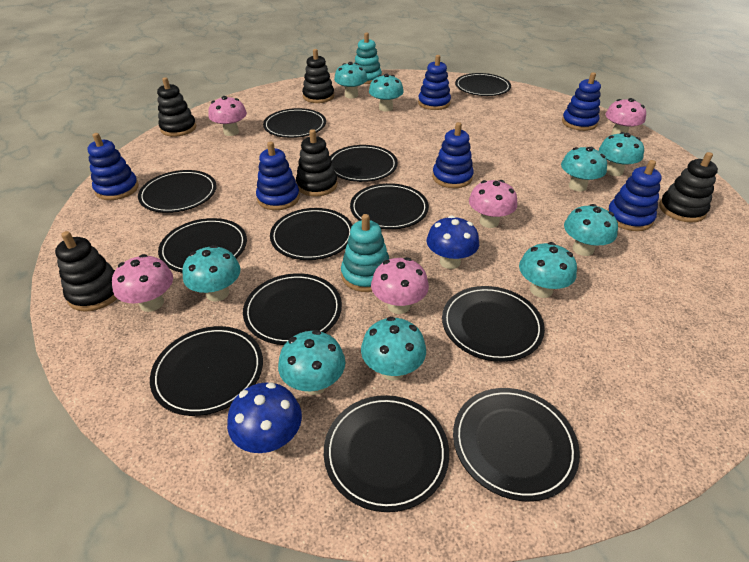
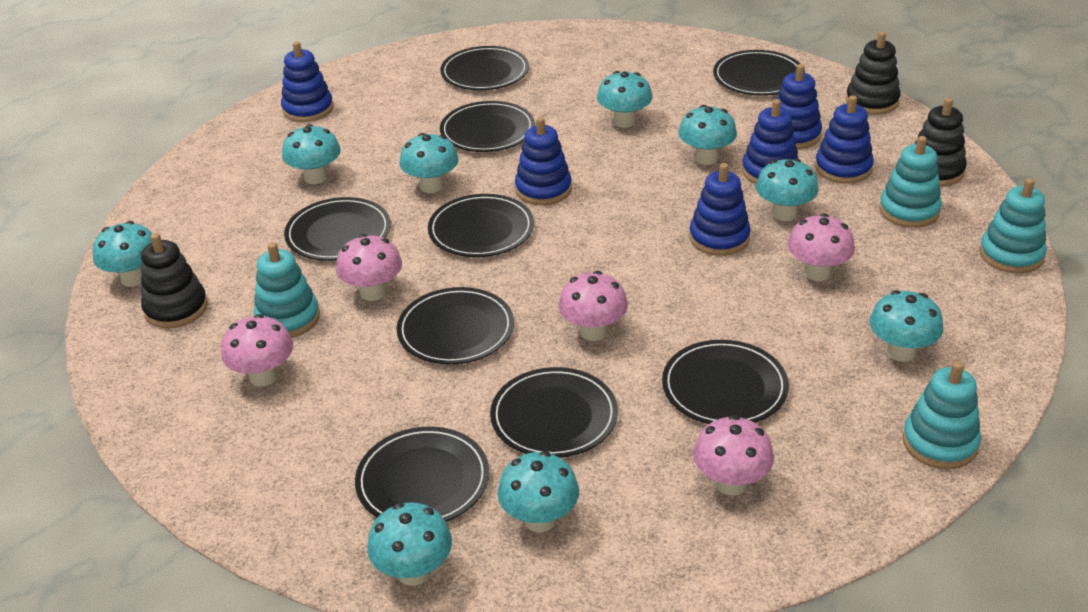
black plate: [138,170,217,213] [150,326,263,416] [158,218,247,272] [243,273,342,345] [263,108,326,138] [270,208,352,260] [324,395,449,512] [330,145,398,182] [350,183,429,230] [442,286,545,362] [453,388,580,501] [455,73,511,96] = 12 -> [284,197,391,261] [355,426,489,522] [397,287,514,364] [428,194,534,257] [440,46,529,90] [440,101,535,152] [490,367,618,458] [662,340,789,424] [713,50,805,96] = 9
black stacking toy: [55,231,117,312] [157,77,196,137] [296,129,338,196] [302,49,334,103] [659,152,718,223] = 5 -> [141,233,208,328] [846,31,901,114] [914,98,967,186] = 3
blue mushroom: [227,382,302,453] [427,215,479,269] = 2 -> none = 0
turquoise stacking toy: [341,214,389,292] [354,32,382,84] = 2 -> [254,242,320,338] [879,136,942,228] [903,361,981,469] [979,178,1047,274] = 4

